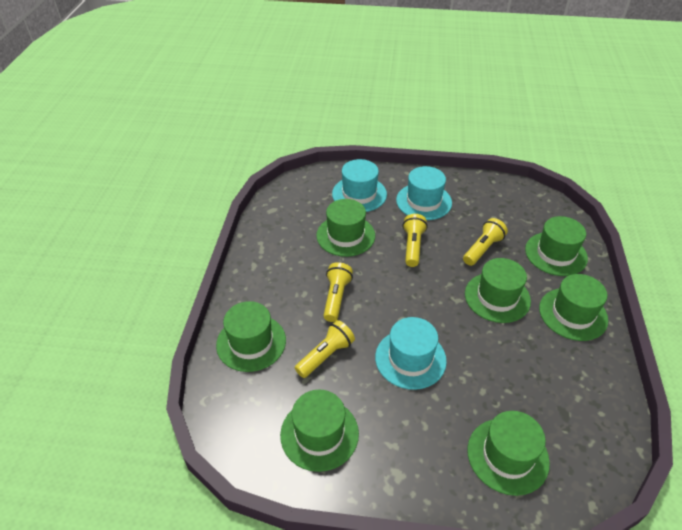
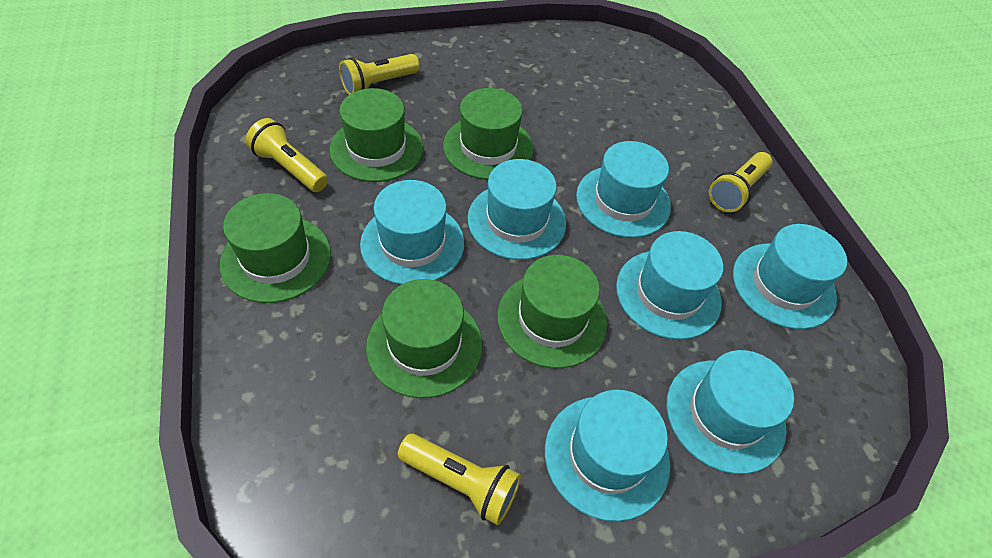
green hat: [216,301,286,372] [280,389,359,472] [316,199,375,257] [465,258,531,323] [467,411,550,496] [525,216,588,276] [539,274,608,341] = 7 -> [220,193,331,303] [329,88,423,182] [366,279,482,398] [443,88,534,180] [497,255,607,368] = 5
turquoise hat: [332,159,387,212] [375,317,447,390] [396,166,452,220] = 3 -> [360,180,464,285] [467,159,566,260] [545,390,670,522] [576,141,671,238] [616,231,723,340] [666,350,794,474] [733,224,847,329] = 7

